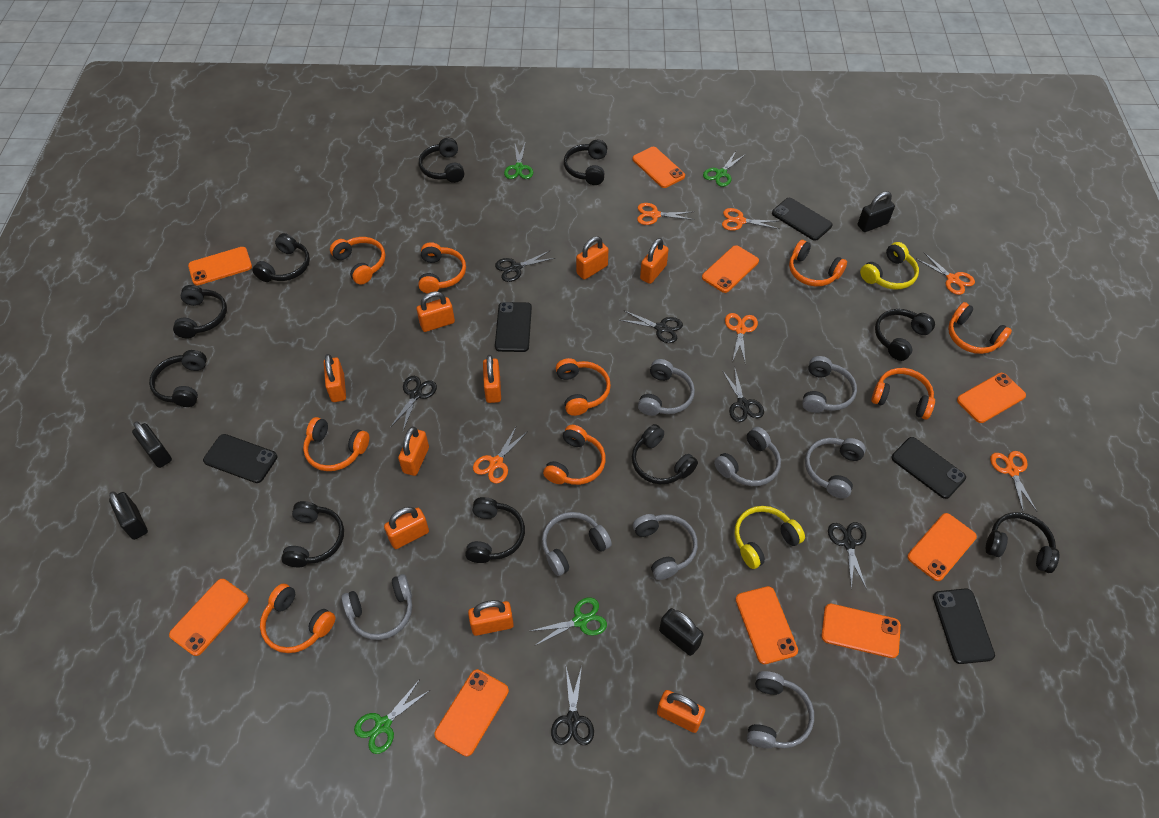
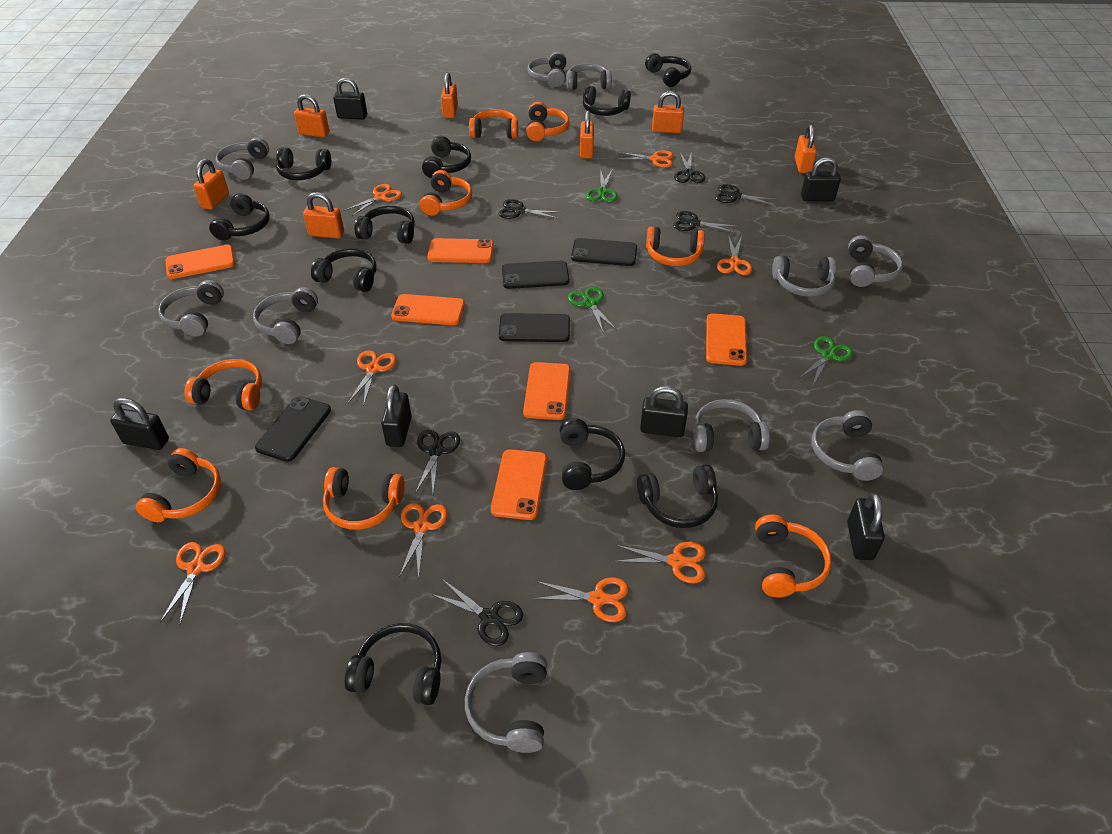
black padlock: [109,492,148,540] [132,421,172,468] [659,608,704,656] [858,191,895,232] = 4 -> [110,398,169,450] [333,78,367,120] [381,384,412,447] [640,386,688,437] [801,157,841,201] [847,493,885,560] = 6
black phone: [203,434,277,483] [495,302,532,352] [772,198,832,241] [891,437,966,499] [933,588,995,664] = 5 -> [255,396,331,462] [499,313,570,342] [502,261,569,289] [571,238,637,266] = 4
green scissors: [354,679,430,754] [504,141,533,179] [531,597,607,646] [703,151,746,187] = 4 -> [568,287,617,332] [586,169,618,202] [798,336,853,385] = 3
grey headphones: [341,574,412,640] [542,512,612,576] [633,514,698,580] [638,359,695,416] [714,427,781,486] [747,671,814,749] [802,356,857,413] [805,438,866,498] = 8 -> [158,280,224,337] [216,137,269,180] [253,287,318,344] [465,652,547,753] [527,52,566,87] [567,63,612,90] [694,399,770,452] [772,256,836,297] [812,410,884,481] [848,235,903,287] = 10
orange headphones: [260,584,336,653] [303,417,369,471] [330,237,385,285] [418,242,466,294] [543,425,606,485] [556,358,611,416] [789,240,847,286] [871,368,935,420] [948,302,1012,354] = 9 -> [136,448,221,522] [184,359,262,411] [323,467,405,530] [420,170,472,216] [469,109,518,139] [526,102,570,141] [646,227,705,266] [755,515,832,597] = 8
orange padlock: [324,354,346,402] [384,507,429,549] [398,427,429,476] [416,291,455,332] [468,600,514,636] [483,355,501,403] [576,236,608,280] [640,238,669,284] [657,690,705,733] = 9 -> [193,159,229,210] [294,94,330,138] [303,192,344,239] [441,72,458,118] [580,110,594,159] [652,91,684,133] [795,124,817,173] = 7
orange phone: [169,579,249,656] [188,247,252,286] [434,669,509,757] [633,147,685,188] [702,245,759,293] [736,586,798,664] [821,604,901,658] [907,513,977,581] [957,373,1026,423] = 9 -> [166,245,235,279] [391,294,465,325] [427,238,494,263] [491,449,547,520] [523,362,570,420] [706,313,747,366] = 6
orange scissors: [473,425,528,483] [637,203,694,225] [722,208,779,231] [725,313,758,364] [917,253,975,295] [990,451,1037,513] = 6 -> [160,542,226,624] [343,184,402,216] [348,350,396,404] [399,503,448,579] [532,577,629,622] [613,541,706,583] [617,150,674,168] [717,235,752,275] = 8
yellow headphones: [735,506,805,569] [860,242,919,290] = 2 -> none = 0

